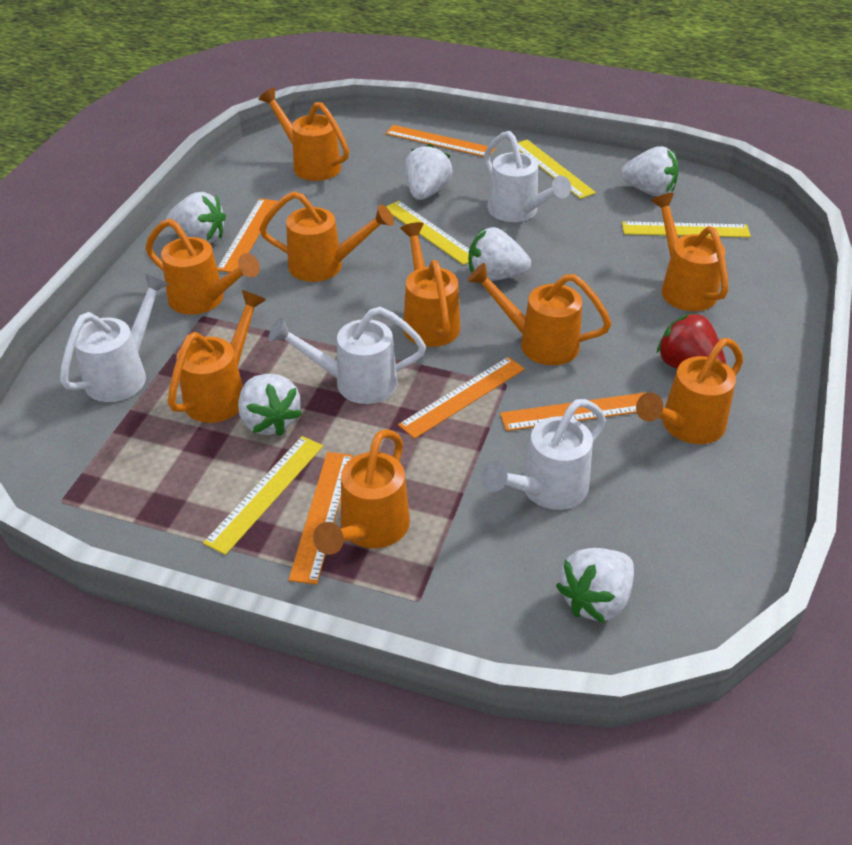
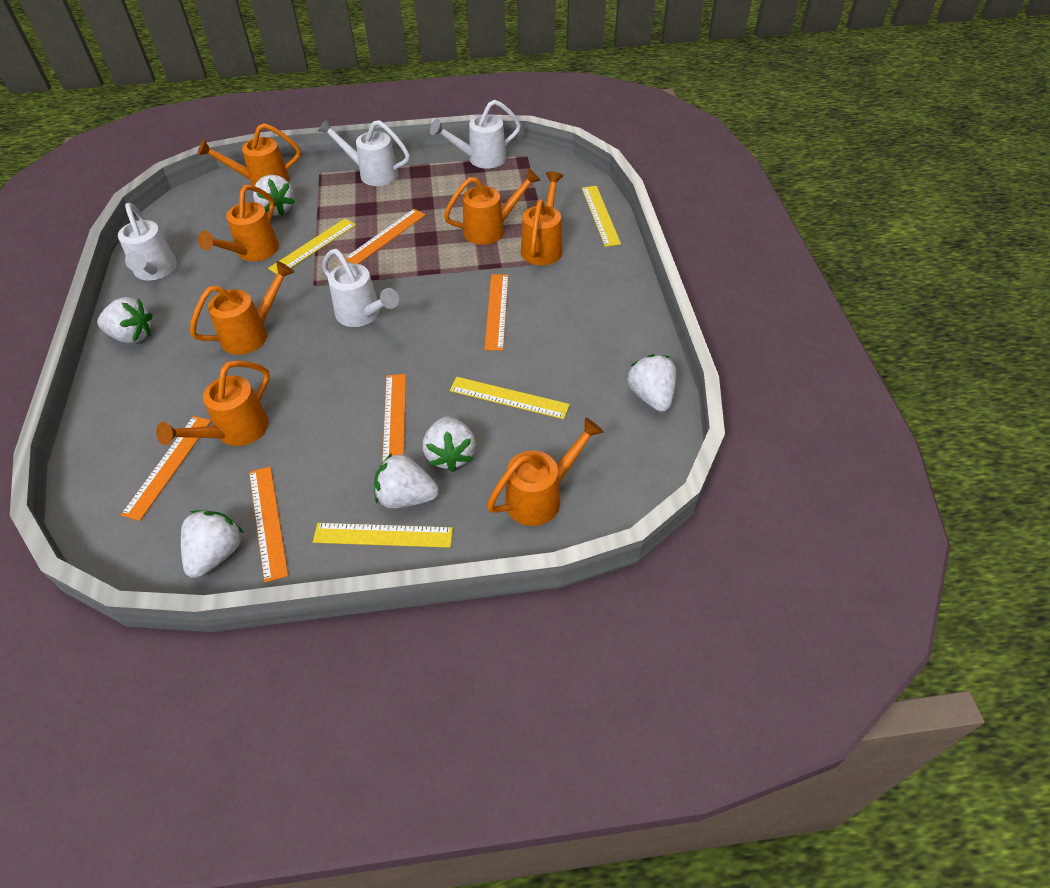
orange watering can: [145,219,260,315] [168,290,266,423] [259,87,349,181] [259,191,394,282] [313,429,410,555] [400,222,460,347] [467,263,612,365] [636,338,743,444] [651,193,728,311] = 9 -> [156,360,270,446] [190,261,295,355] [197,185,279,261] [198,123,301,186] [444,168,541,245] [487,417,604,526] [521,171,563,265] = 7
red strawberry: [657,313,726,369] = 1 -> none = 0

